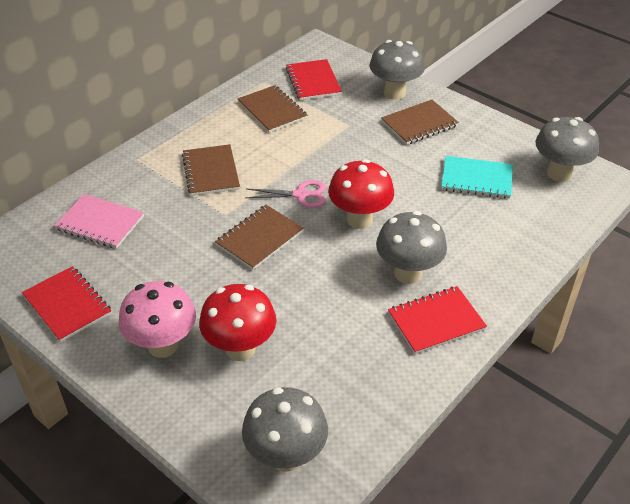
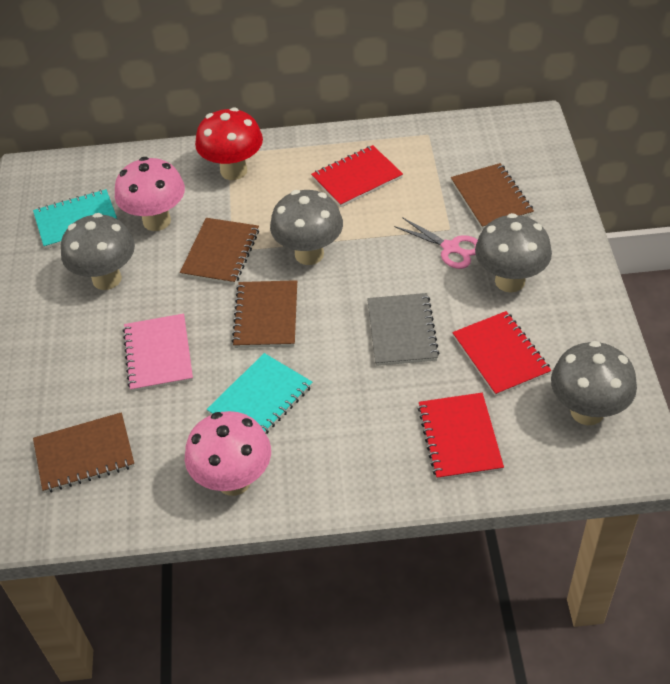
grey notebook: none = 0 -> [367,293,439,366] = 1
pink mushroom: [119,281,196,358] = 1 -> [115,157,185,231] [185,411,271,496] = 2
red mushroom: [199,284,276,361] [328,159,394,229] = 2 -> [195,107,263,180] = 1
turquoise notebook: [441,156,513,199] = 1 -> [33,189,117,249] [207,353,312,434] = 2

